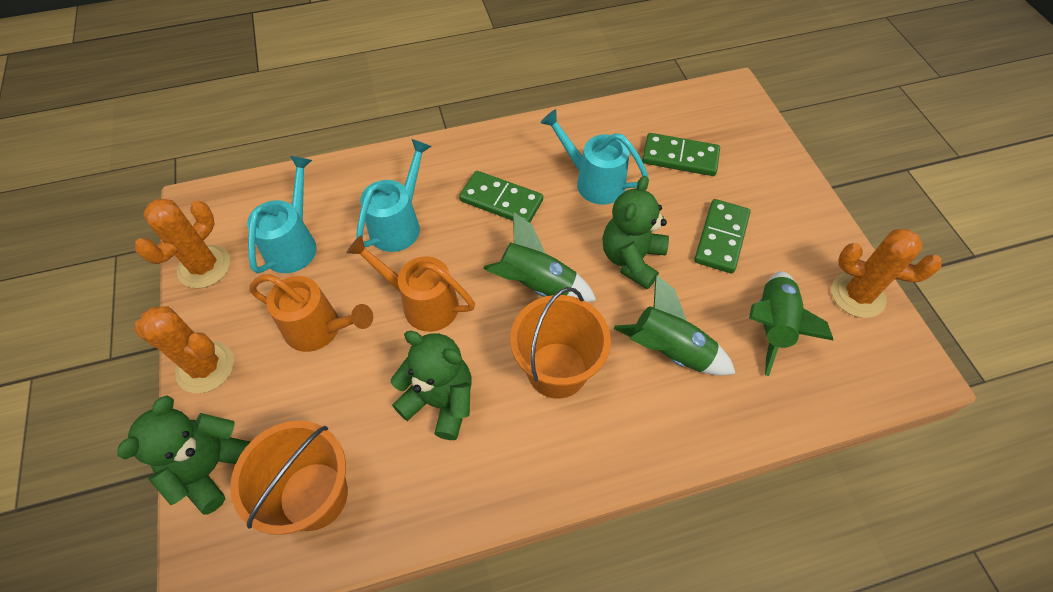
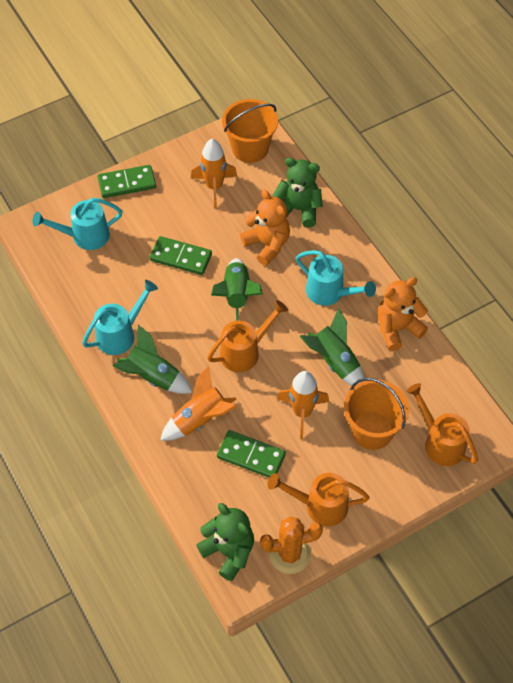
green teddy bear: [117,395,250,515] [391,331,471,440] [603,176,669,289] = 3 -> [196,503,254,581] [273,158,323,227] = 2
orange cactus: [134,306,234,393] [135,199,230,288] [832,229,942,318] = 3 -> [260,516,323,574] = 1
orange rocket: none = 0 -> [160,366,237,441] [191,139,237,208] [277,371,329,439] = 3
orange teddy bear: none = 0 -> [240,190,290,266] [378,277,428,351] = 2
orange watering can: [249,274,373,352] [346,235,475,332] = 2 -> [207,300,288,372] [267,473,369,526] [406,383,478,466] = 3

